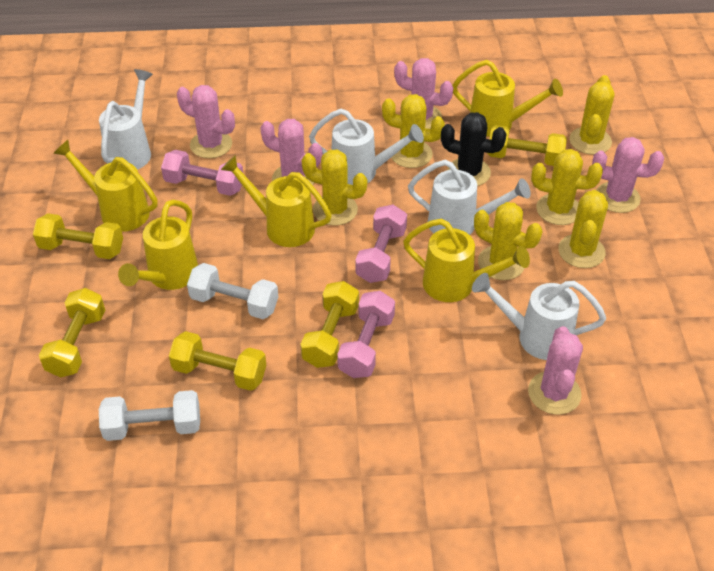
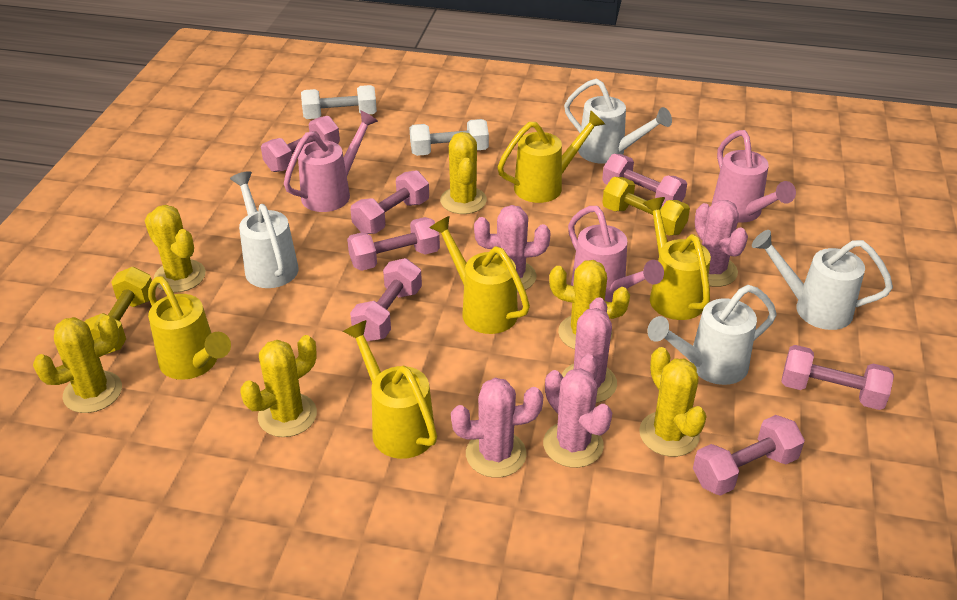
black cactus: [441,112,507,186] = 1 -> none = 0
pink dumbbell: [161,150,243,196] [337,291,395,378] [355,204,407,283] = 3 -> [261,116,340,172] [347,217,440,271] [350,170,429,234] [350,258,422,341] [602,154,687,207] [693,415,805,496] [782,345,894,410] = 7
pink watering can: none = 0 -> [284,110,378,212] [568,206,664,302] [712,130,796,223] = 3
yellow dumbbell: [33,213,123,259] [39,288,105,378] [169,331,266,391] [301,281,359,368] [487,125,567,166] = 5 -> [85,267,152,355] [602,177,690,236] = 2

